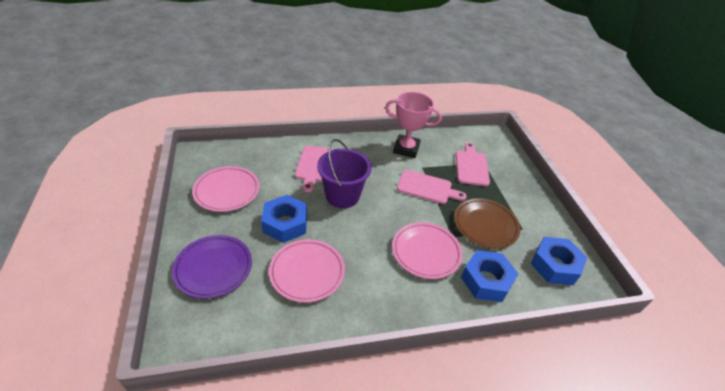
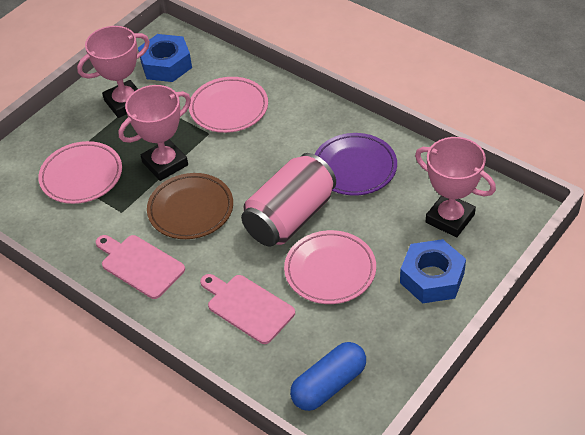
blue capsule: none = 0 -> [290,342,366,411] = 1
blue nut: [261,195,307,243] [461,250,518,302] [531,237,587,285] = 3 -> [138,34,192,82] [400,239,466,304] = 2
pink can: none = 0 -> [241,153,336,247] = 1
pink cutting board: [295,146,333,192] [397,170,467,204] [456,142,490,186] = 3 -> [96,235,185,299] [200,274,295,344] = 2
pink trophy: [385,92,442,158] = 1 -> [77,26,150,118] [119,85,191,181] [415,137,496,237] = 3
purple bucket: [317,139,371,208] = 1 -> none = 0

